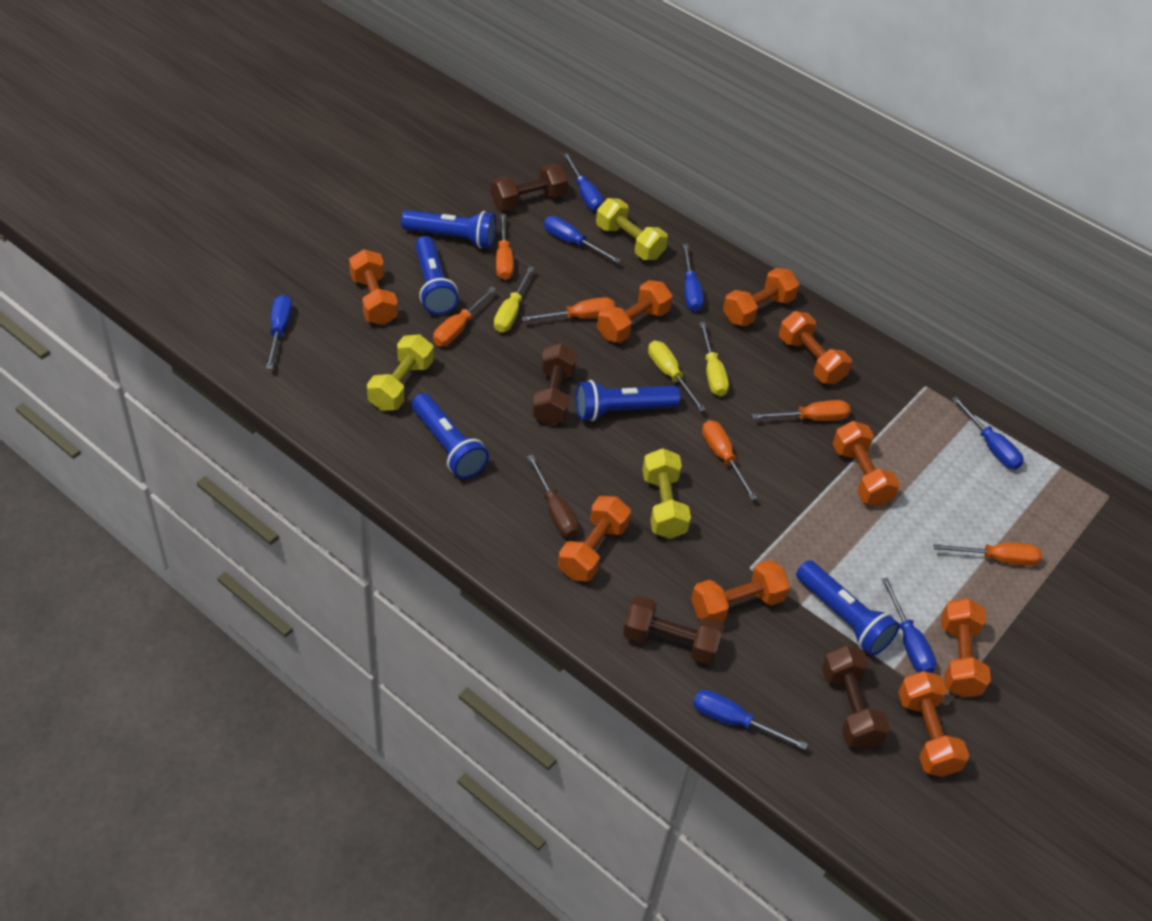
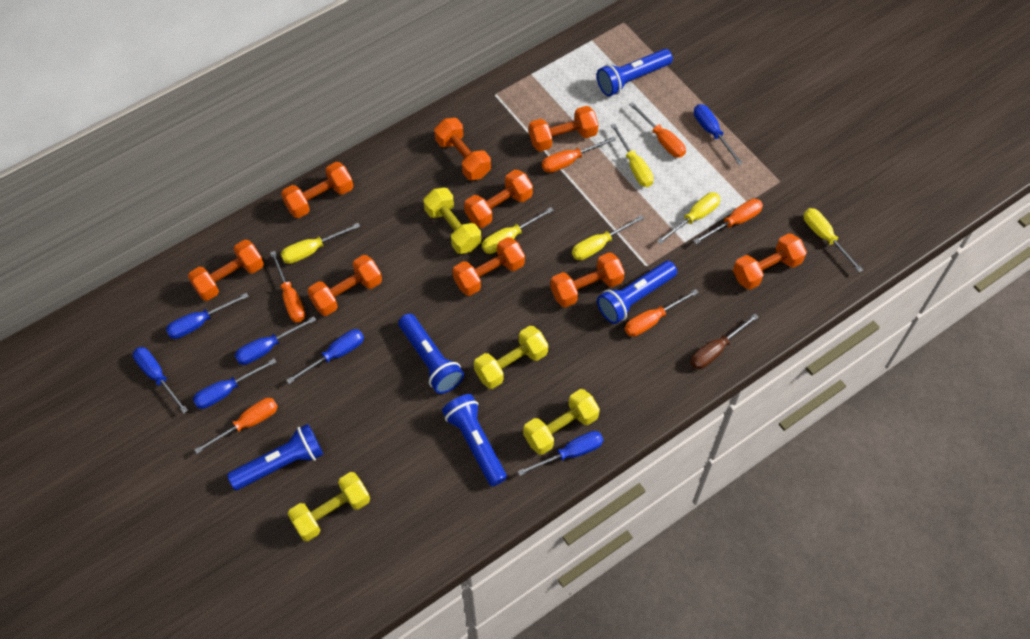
brown dumbbell: [491,164,568,211] [532,343,577,425] [623,596,724,665] [822,646,890,750] = 4 -> none = 0
yellow dumbbell: [367,334,434,411] [596,198,668,260] [642,448,691,539] = 3 -> [288,472,370,541] [424,188,481,254] [474,326,548,389] [523,389,600,455] = 4
yellow screwdriver: [494,266,534,332] [648,341,706,412] [699,322,729,396] = 3 -> [281,223,360,264] [482,207,554,254] [572,215,644,260] [611,124,654,187] [657,192,721,244] [803,208,863,273] = 6

